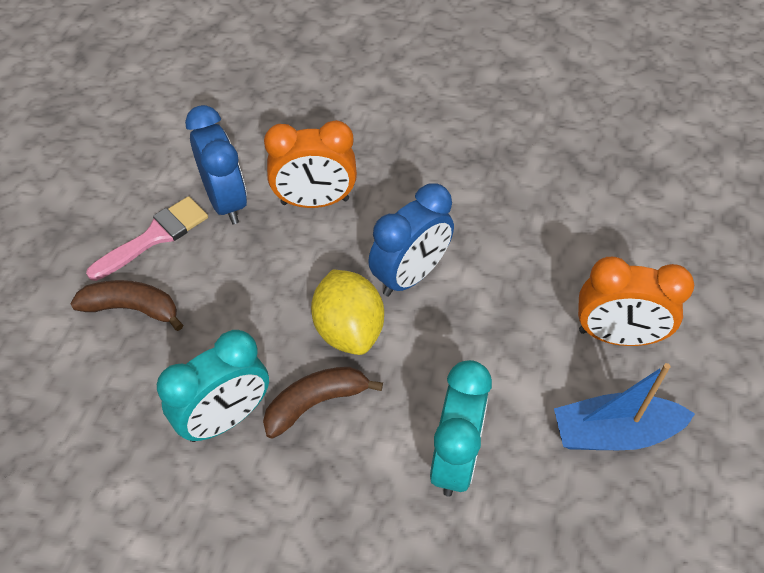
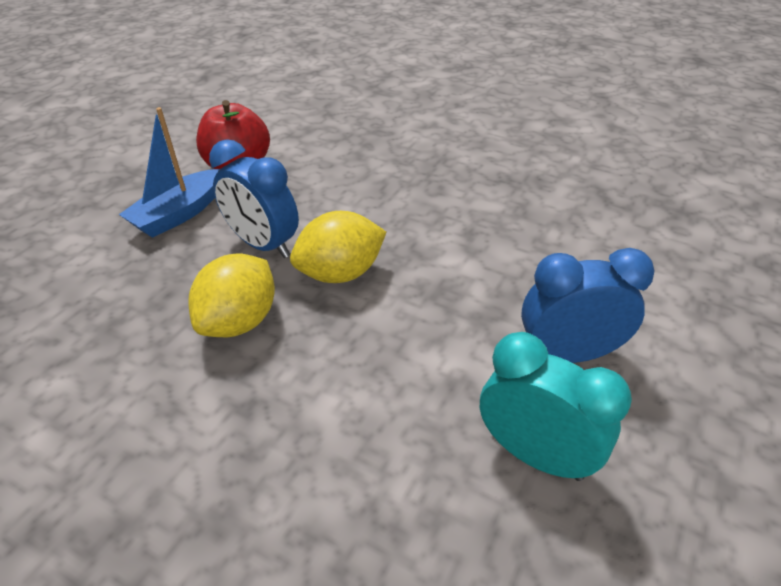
brown banana: [70,280,183,331] [263,367,383,439] = 2 -> none = 0
orange clock: [264,120,357,208] [578,257,694,346] = 2 -> none = 0
pink brush: [86,196,208,281] = 1 -> none = 0
red apple: none = 0 -> [196,100,270,169] = 1
turquoise clock: [157,330,269,442] [430,360,492,497] = 2 -> [480,332,632,481] = 1
yellow lemon: [311,270,384,355] = 1 -> [188,254,275,337] [290,211,386,283] = 2

